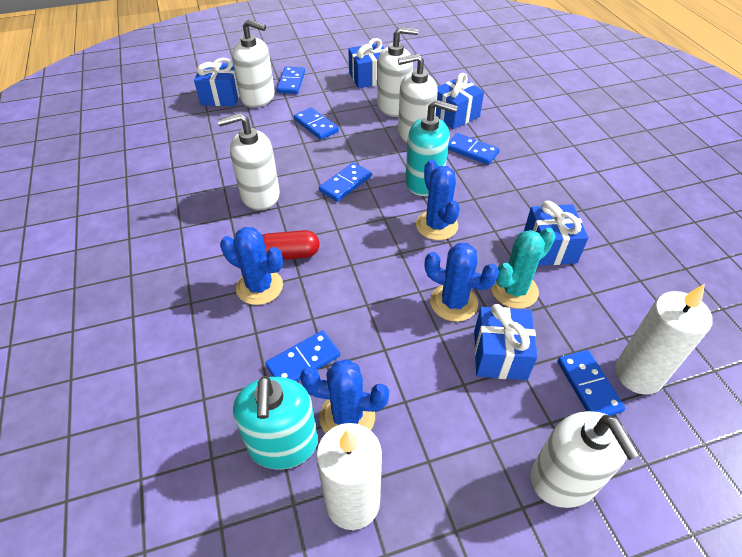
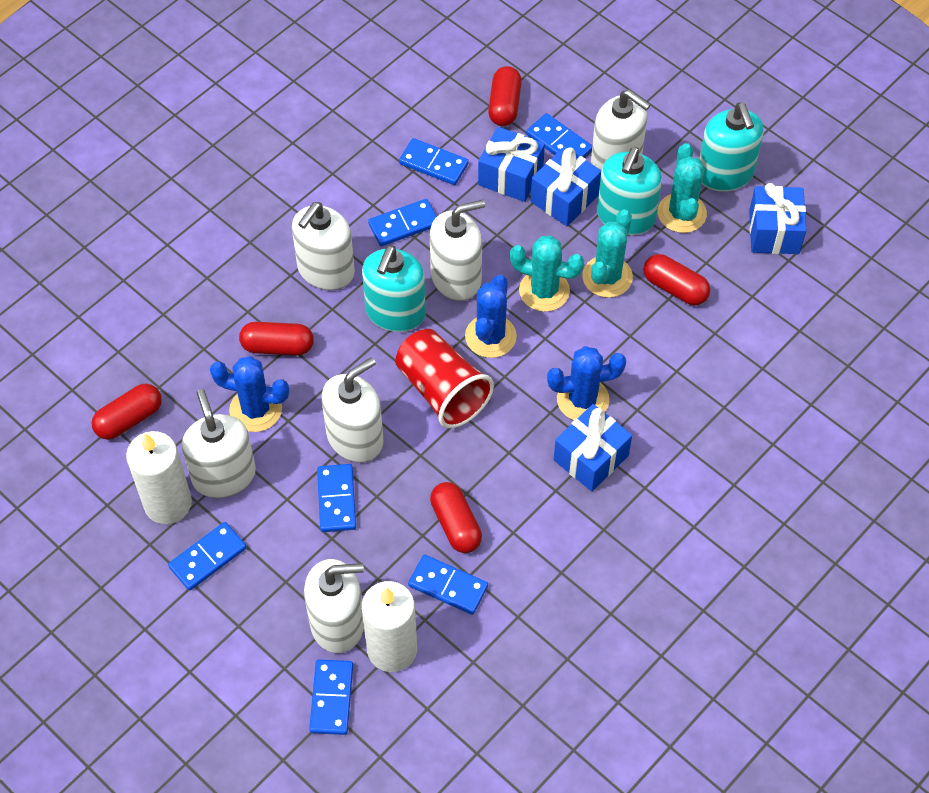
blue cactus: [220,227,283,305] [300,359,389,433] [416,159,460,240] [425,243,499,322] = 4 -> [210,356,289,432] [465,275,517,358] [547,346,626,420] = 3
blue domino: [265,330,340,382] [277,67,305,94] [294,107,339,140] [319,162,371,202] [448,133,500,165] [558,350,625,416] = 6 -> [168,522,247,591] [309,660,353,735] [317,464,356,532] [368,199,437,246] [399,138,469,185] [408,555,488,615] [526,113,592,158] = 7
blue gift: [194,58,240,106] [348,38,385,88] [435,73,484,129] [474,304,538,380] [524,201,589,266] = 5 -> [478,127,545,202] [530,146,601,226] [554,404,632,491] [749,183,806,254] = 4
red capsule: [262,230,320,260] = 1 -> [91,383,162,440] [239,322,314,355] [430,482,482,553] [488,66,522,126] [643,254,711,305] = 5
red cup: none = 0 -> [395,329,494,428] = 1
turquoise cactus: [491,228,556,309] = 1 -> [510,236,584,312] [582,209,633,298] [657,143,707,233] = 3
turquoise soap dispenser: [233,376,318,469] [405,100,458,196] = 2 -> [362,245,426,332] [597,147,662,235] [699,103,764,192] = 3
white soap dispenser: [217,113,280,211] [232,20,275,108] [377,27,418,117] [398,54,438,143] [530,411,640,508] = 5 -> [182,389,256,498] [292,202,355,291] [304,559,364,653] [322,357,383,463] [430,200,485,301] [591,89,651,170] = 6

